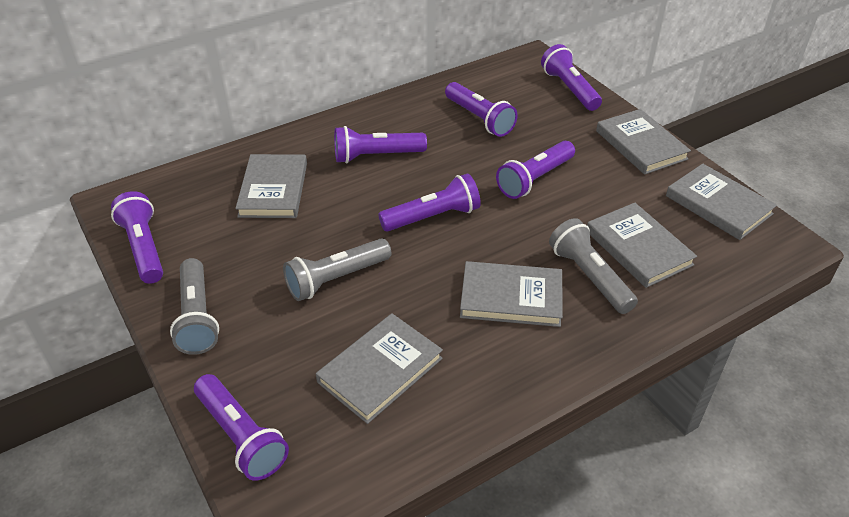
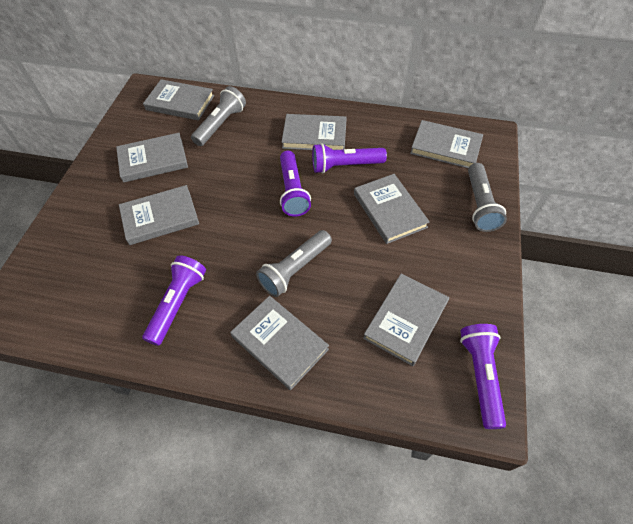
grey book: [235,154,307,218] [316,313,443,424] [460,261,563,327] [587,203,697,288] [596,109,691,175] [666,164,777,240] = 6 -> [116,133,188,183] [119,185,199,245] [143,79,214,120] [230,296,329,390] [281,114,347,150] [354,174,430,244] [363,273,449,366] [410,120,483,168] = 8
purple flashlight: [111,191,163,284] [194,374,289,481] [334,126,427,163] [378,173,481,232] [445,82,518,137] [496,141,575,199] [541,44,602,111] = 7 -> [142,255,206,346] [280,151,311,217] [312,143,387,173] [460,324,506,429] = 4

